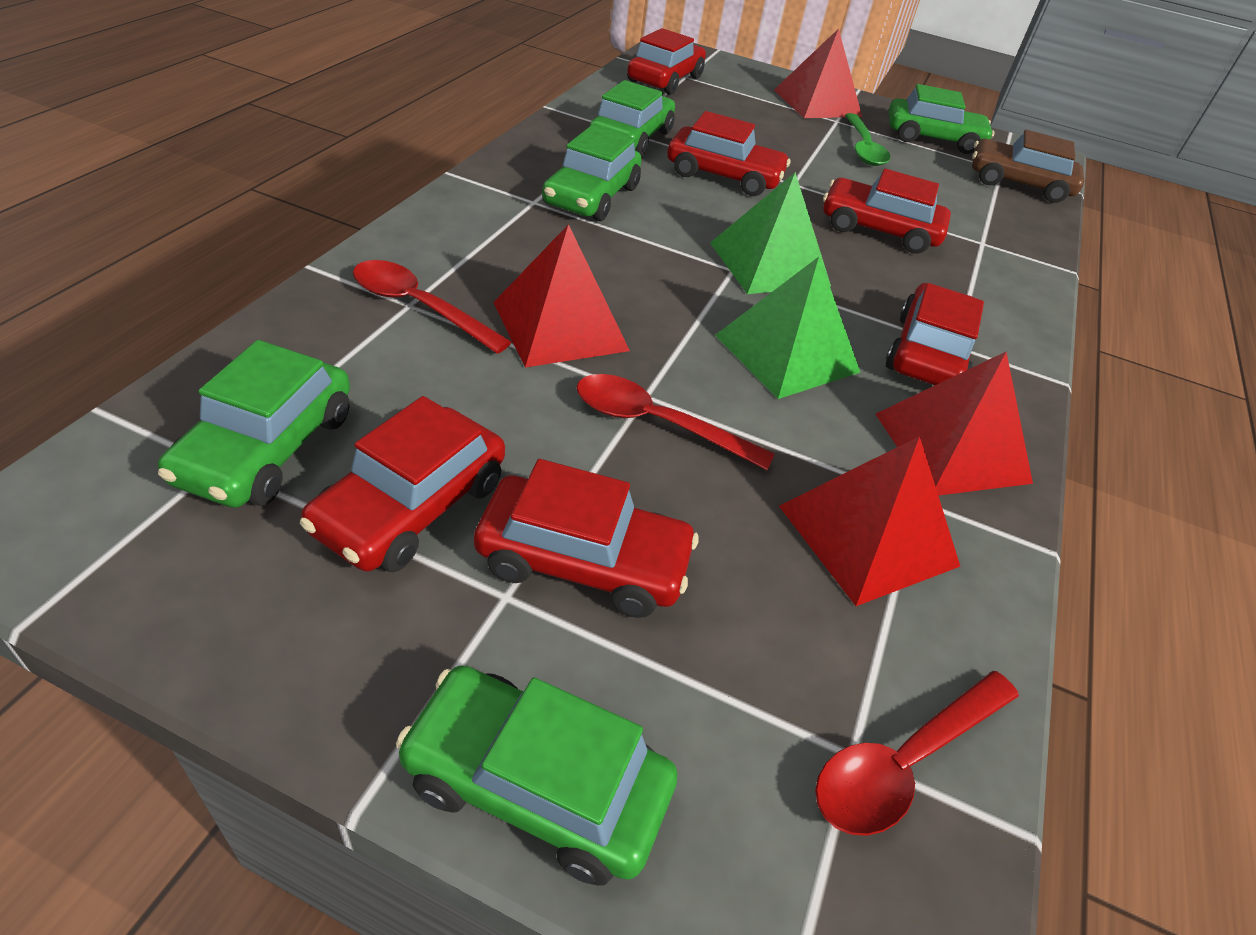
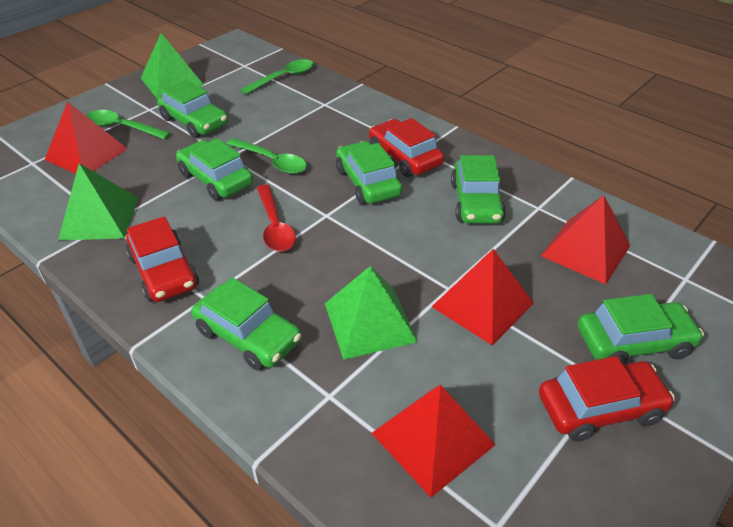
brown car: [972,130,1084,203] = 1 -> none = 0
green car: [158,340,350,508] [396,665,678,886] [542,125,641,221] [589,80,675,157] [888,84,995,154] = 5 -> [157,80,228,138] [176,138,253,200] [191,277,301,371] [336,141,402,204] [451,155,506,224] [578,294,704,364] = 6
green pyramid: [710,172,831,294] [715,257,860,399] = 2 -> [58,163,138,240] [141,33,204,99] [325,266,418,360] = 3
green spoon: [845,113,891,166] = 1 -> [86,110,171,139] [226,138,307,174] [240,59,313,94] = 3
red car: [300,396,505,572] [474,459,698,618] [627,28,706,94] [667,111,790,196] [823,169,951,254] [886,283,984,385] = 6 -> [126,216,199,302] [369,118,444,177] [539,356,675,441] = 3
red spoon: [353,260,511,354] [576,374,775,470] [815,671,1019,836] = 3 -> [257,185,296,252] = 1

